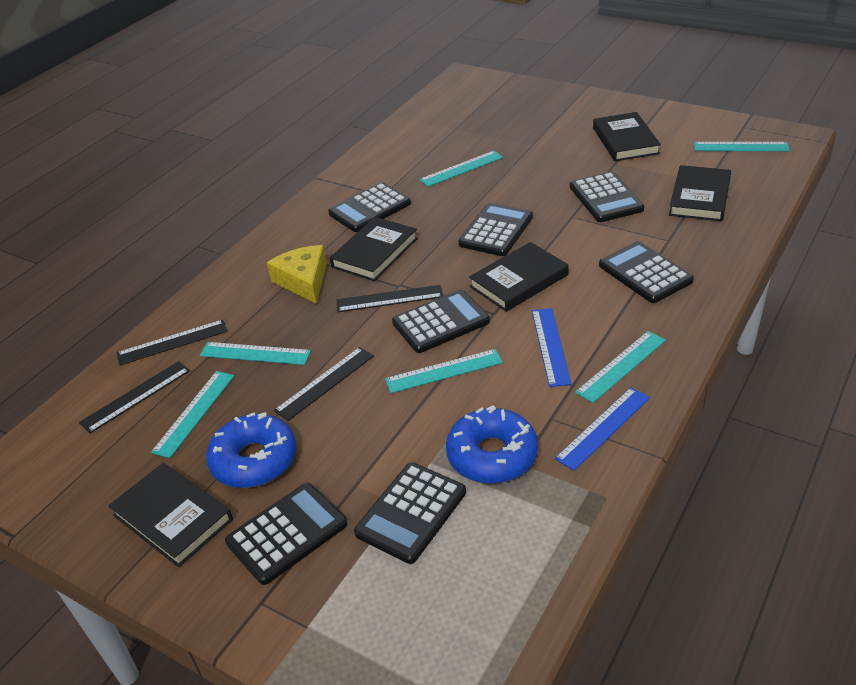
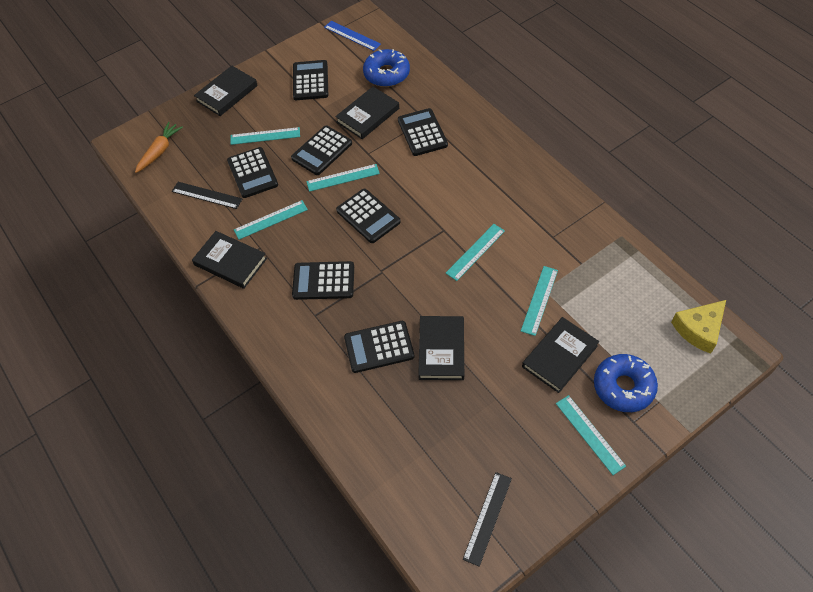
black ruler: [79,361,190,433] [117,320,227,365] [274,347,374,421] [337,285,443,312] = 4 -> [172,182,242,209] [463,472,512,567] = 2
blue ruler: [532,308,572,387] [555,387,650,471] = 2 -> [324,21,381,51] = 1
orange carrot: none = 0 -> [135,122,183,173] = 1

